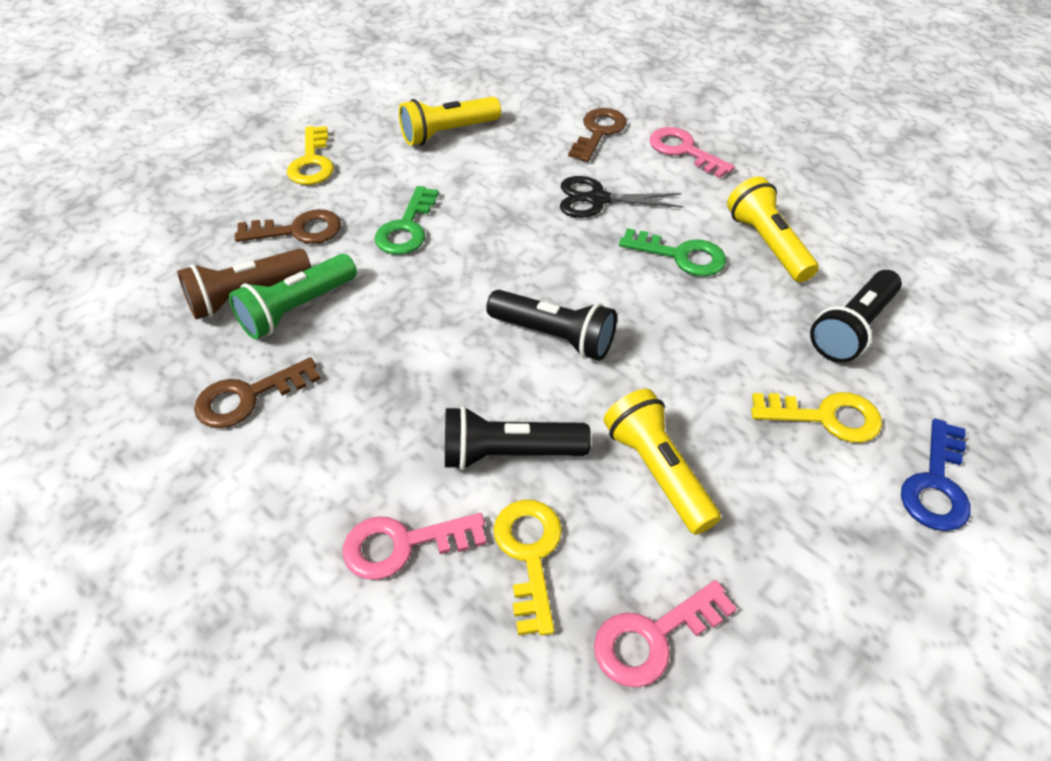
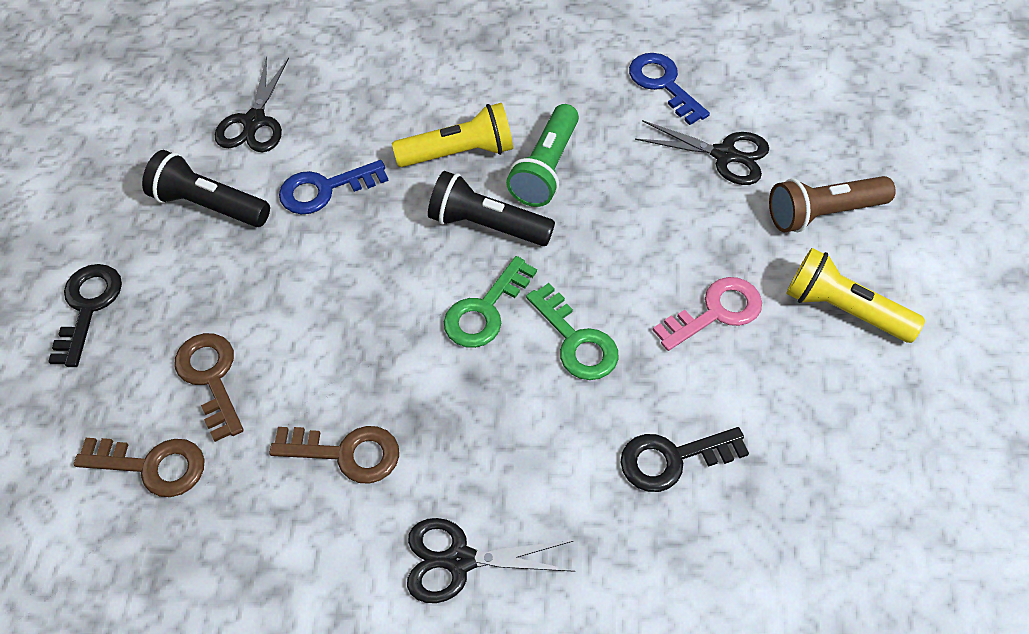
black flashlight: [445,406,591,470] [486,290,617,361] [810,270,902,363] = 3 -> [142,150,270,227] [428,171,555,246] = 2
black key: none = 0 -> [48,264,122,367] [621,427,749,492] = 2
black scissors: [560,176,683,218] = 1 -> [215,57,289,152] [407,518,575,603] [635,120,769,185] = 3
blue key: [901,419,971,531] = 1 -> [279,160,389,214] [629,53,710,125] = 2
pink key: [343,513,487,580] [594,580,737,687] [649,127,735,178] = 3 -> [653,277,762,351] = 1
yellow flashlight: [399,97,501,145] [604,389,721,535] [727,177,819,282] = 3 -> [392,103,513,167] [786,248,925,343] = 2
yellow key: [287,126,334,185] [493,500,562,636] [751,392,882,443] = 3 -> none = 0

